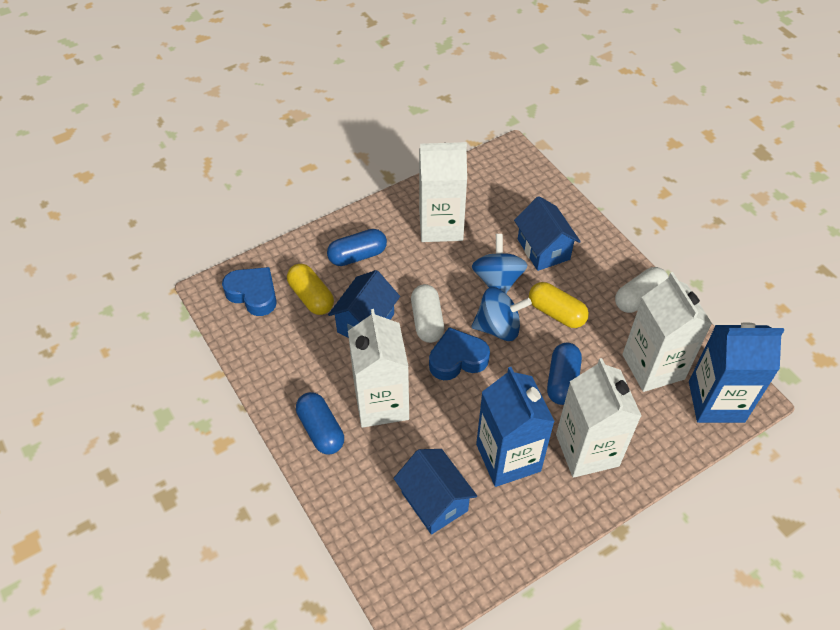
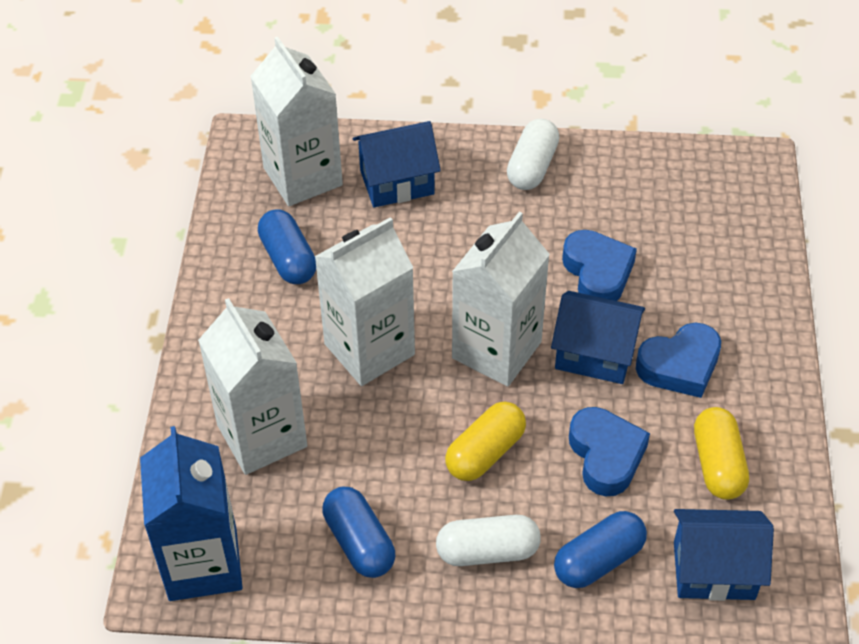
blue carton: [476,367,555,487] [689,322,784,423] = 2 -> [140,426,243,601] = 1
blue heart: [222,267,277,316] [429,327,490,380] = 2 -> [562,230,637,301] [569,407,650,496] [636,323,721,398] = 3
blue spinning top: [472,234,528,293] [472,287,532,341] = 2 -> none = 0

